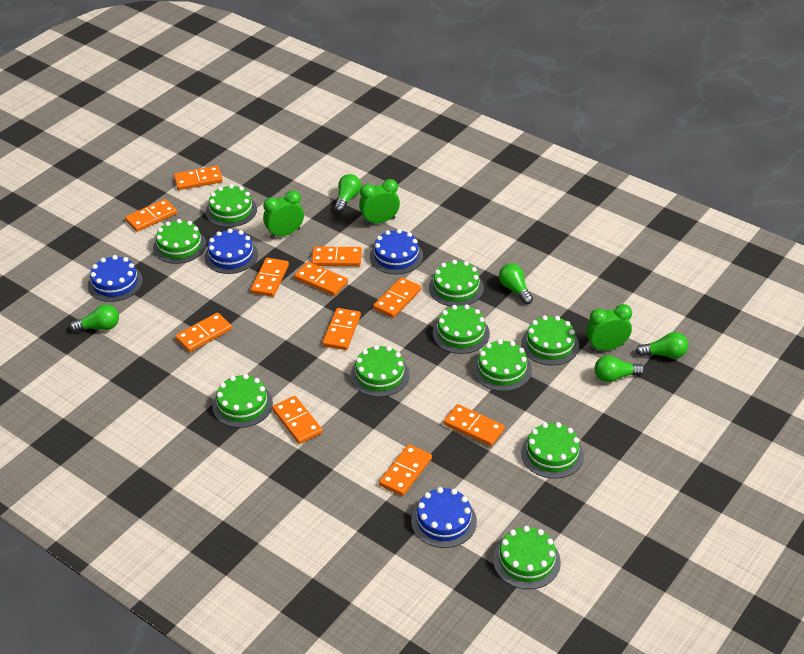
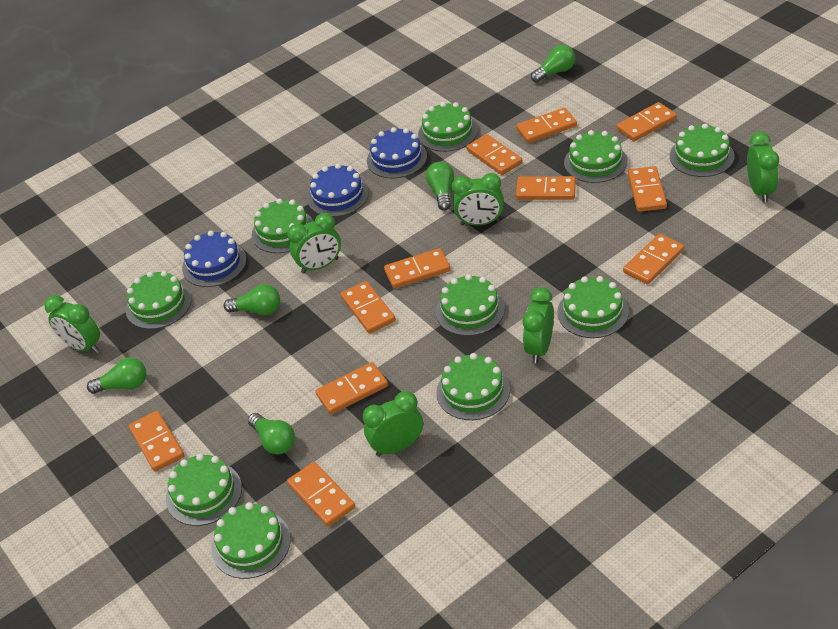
blue cake: [88,255,143,302] [205,229,258,274] [370,229,423,274] [411,487,477,548] = 4 -> [182,231,246,287] [307,164,369,217] [367,127,427,179] = 3
green clock: [263,190,304,239] [359,179,400,225] [586,304,632,351] = 3 -> [44,295,100,353] [287,213,341,274] [363,391,423,457] [452,173,504,226] [523,287,554,363] [747,132,779,202] = 6

